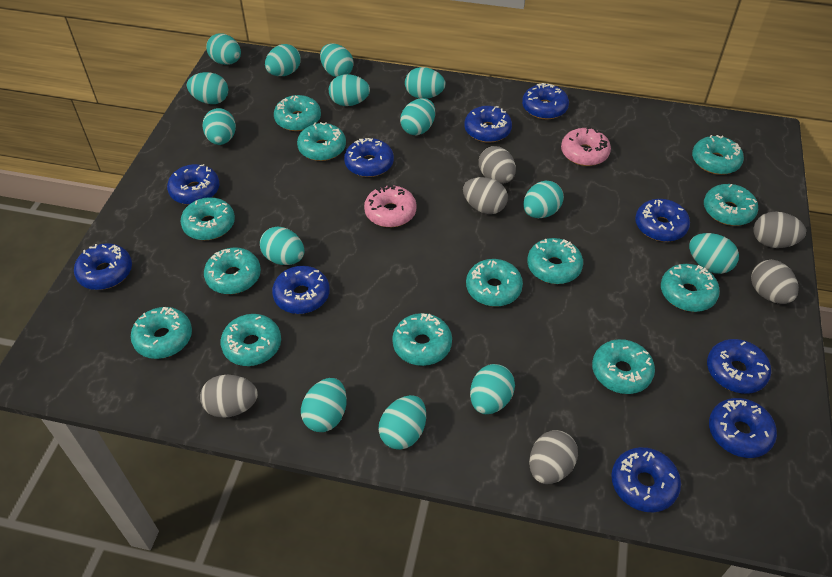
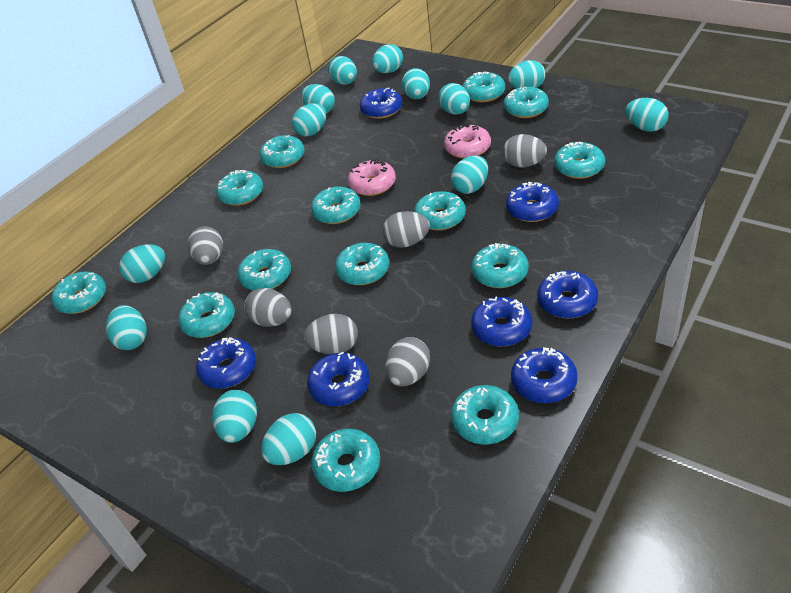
blue donut: [74,243,132,290] [167,164,220,205] [272,266,330,314] [344,138,394,177] [464,106,512,143] [522,83,569,119] [611,447,681,512] [635,199,690,242] [707,339,771,394] [709,398,777,458] = 10 -> [196,337,256,389] [307,351,370,406] [360,88,402,119] [471,296,532,347] [506,182,559,222] [511,347,578,403] [537,271,598,319] = 7
turquoise donut: [131,307,192,359] [181,197,235,240] [204,247,261,294] [221,314,281,366] [274,95,321,131] [297,122,346,161] [392,313,452,366] [466,259,523,306] [527,238,583,284] [592,339,655,394] [661,264,720,312] [692,135,744,175] [704,184,758,226] = 13 -> [51,272,106,314] [178,292,235,338] [216,170,263,206] [237,249,291,291] [259,135,304,168] [311,187,360,224] [311,429,380,492] [335,243,389,285] [414,191,466,230] [451,385,519,444] [463,72,505,102] [471,243,529,288] [503,87,549,118] [554,142,605,179] = 14
turquoise egg: [187,72,228,104] [202,108,236,145] [206,33,241,65] [260,227,304,265] [265,44,301,76] [301,378,347,432] [320,44,354,77] [329,74,370,106] [378,395,426,450] [400,98,435,135] [405,67,445,99] [470,364,515,414] [523,181,564,218] [689,233,739,274] = 14 -> [106,305,147,350] [119,244,165,283] [212,390,257,443] [261,413,316,465] [292,103,326,137] [301,84,335,113] [328,56,357,85] [372,44,403,73] [402,68,430,99] [438,83,470,115] [451,155,488,194] [508,60,546,88] [625,98,669,132] = 13

